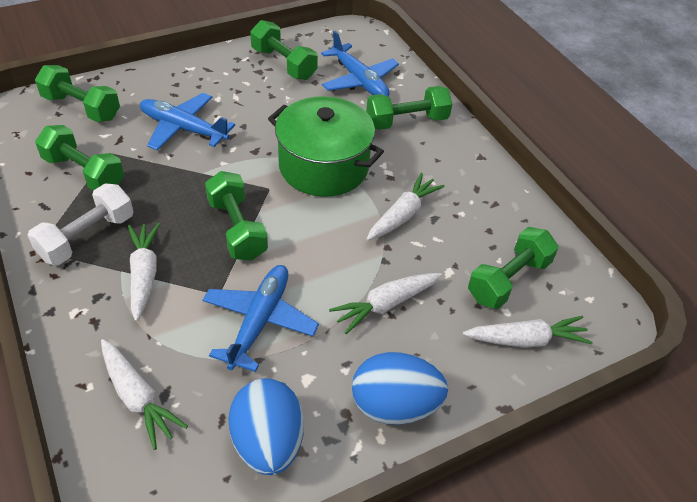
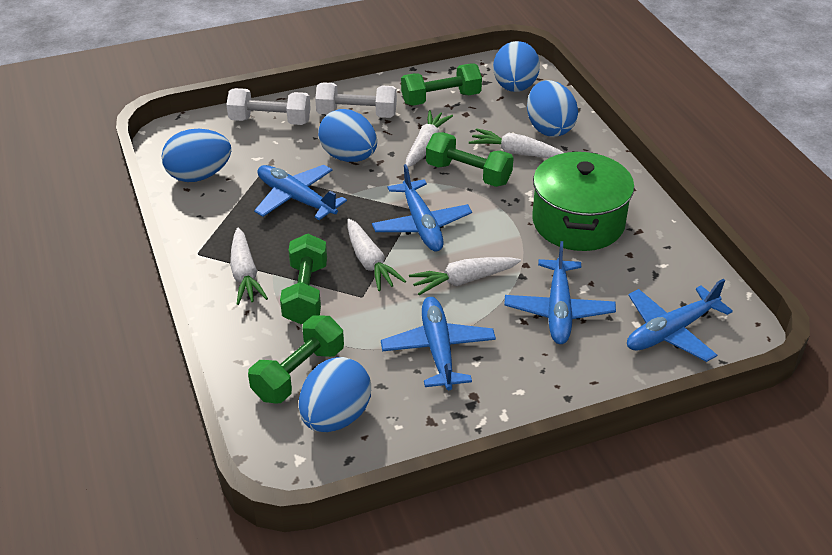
blue egg: [228,378,304,475] [352,352,448,425] = 2 -> [162,129,231,182] [299,357,371,432] [318,109,377,162] [493,41,540,92] [527,80,578,137] = 5
blue plane: [140,93,235,150] [202,265,319,372] [321,31,399,97] = 3 -> [254,165,347,220] [372,164,472,251] [381,297,496,390] [504,241,616,344] [627,279,733,362] = 5
green dumbbell: [35,65,120,122] [35,125,124,191] [205,171,268,261] [250,20,318,80] [366,86,452,130] [468,227,559,309] = 6 -> [248,315,344,403] [280,234,327,324] [401,64,482,106] [426,132,514,187] = 4
white dumbbell: [27,183,134,265] = 1 -> [226,88,311,125] [315,82,397,118] = 2

